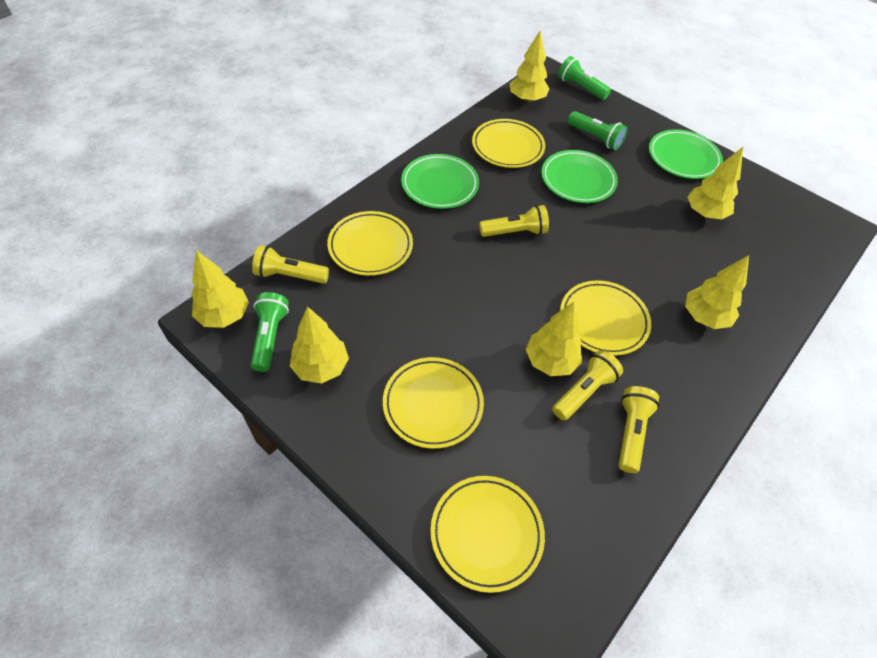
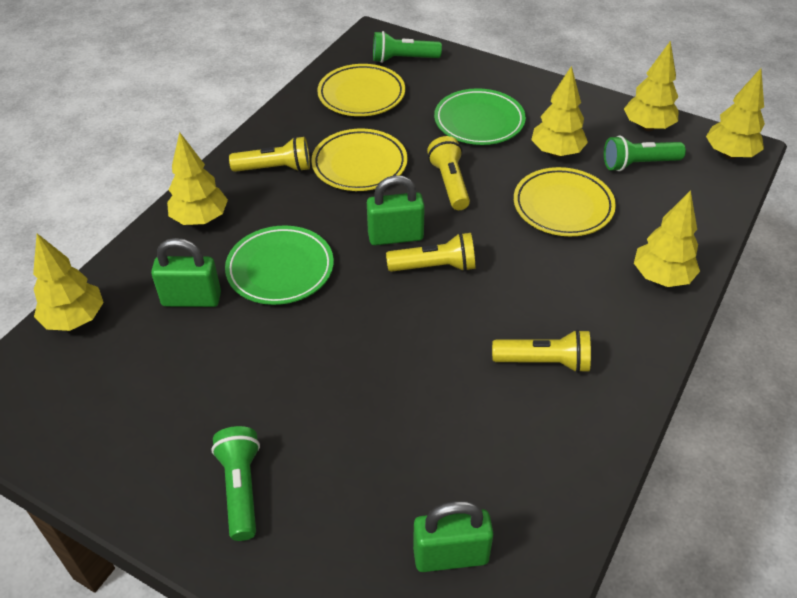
green padlock: none = 0 -> [151,238,221,307] [367,175,425,245] [413,501,494,572] = 3
green plate: [401,154,479,209] [541,150,618,203] [649,129,723,179] = 3 -> [225,226,334,305] [434,88,526,145] = 2
yellow plate: [327,211,413,276] [383,357,484,449] [431,476,545,593] [472,119,545,168] [560,280,651,356] = 5 -> [311,129,408,191] [317,64,405,116] [514,167,616,236] = 3

